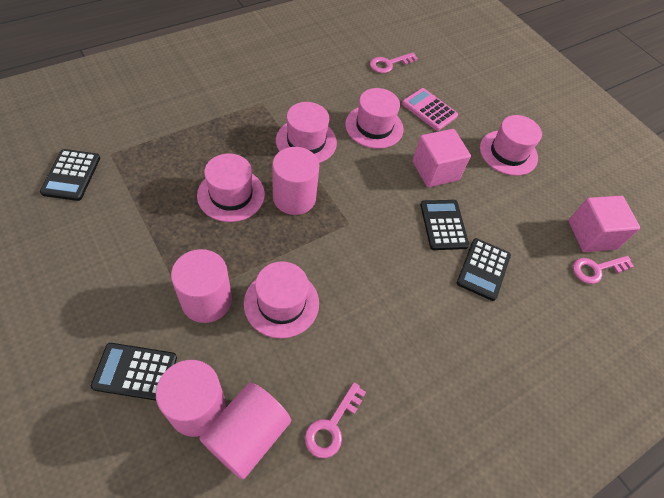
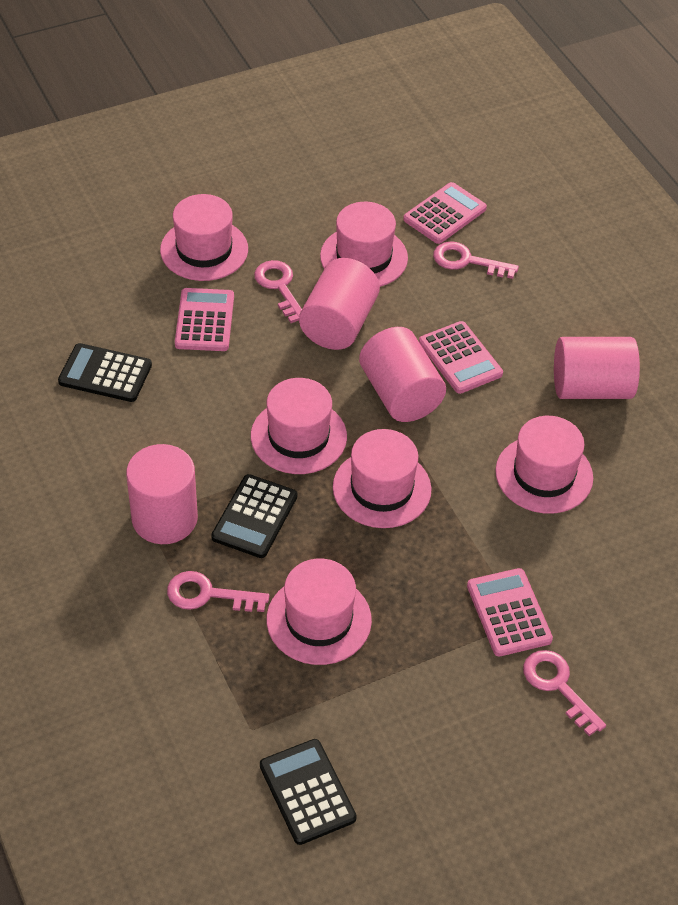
black calculator: [40,149,100,201] [91,343,177,401] [420,200,469,250] [457,238,511,301] = 4 -> [58,343,152,402] [211,474,297,558] [260,739,357,845] = 3
pink calculator: [402,88,458,131] = 1 -> [175,288,234,351] [403,182,487,244] [419,321,503,394] [467,568,553,657] = 4
pink cube: [412,129,471,188] [568,196,640,252] = 2 -> none = 0
pink hat: [197,153,265,222] [244,261,319,338] [276,102,337,163] [345,88,404,149] [480,115,542,176] = 5 -> [160,194,248,281] [251,378,347,474] [267,559,372,665] [320,202,408,287] [333,429,431,528] [495,416,593,514] = 6
pink key: [305,382,366,458] [370,52,418,73] [573,256,634,284] = 3 -> [167,571,269,612] [254,260,302,323] [433,241,519,279] [523,650,606,736] = 4

